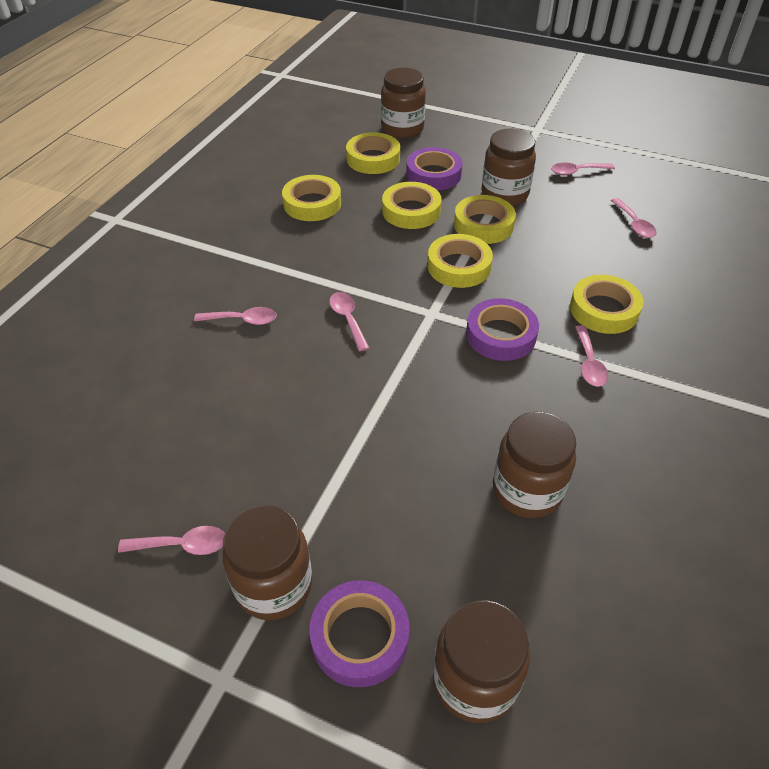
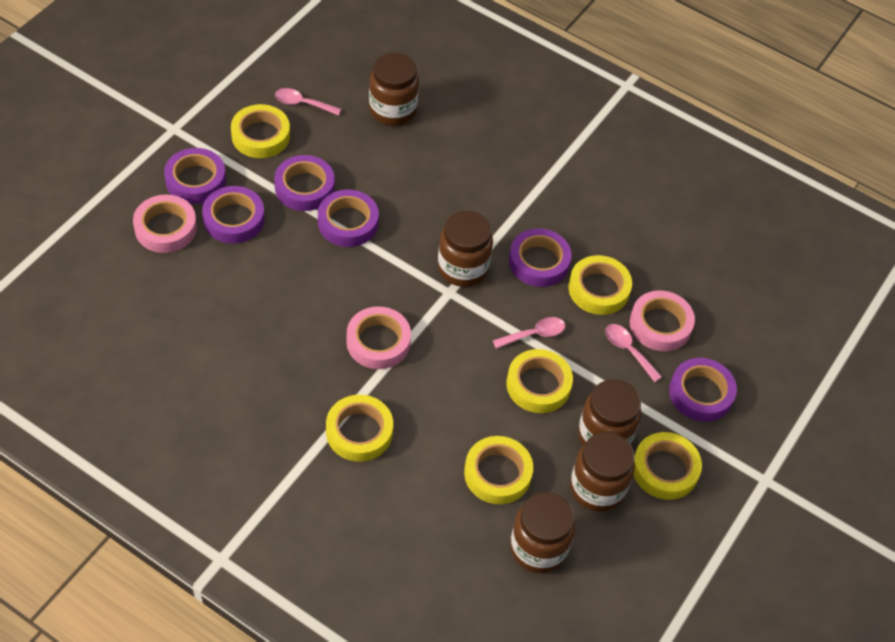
pink spoon: [118,526,225,555] [194,307,277,325] [329,292,369,351] [551,163,615,175] [575,325,609,387] [611,198,657,238] = 6 -> [275,88,341,116] [492,317,565,349] [605,324,662,382] = 3
pink tape: none = 0 -> [133,195,197,253] [346,306,411,369] [630,290,695,351] = 3
purple tape: [309,580,409,687] [406,147,463,190] [466,298,539,361] = 3 -> [164,148,226,204] [202,186,265,244] [274,155,335,211] [318,189,379,247] [509,228,572,287] [669,358,737,422] = 6

